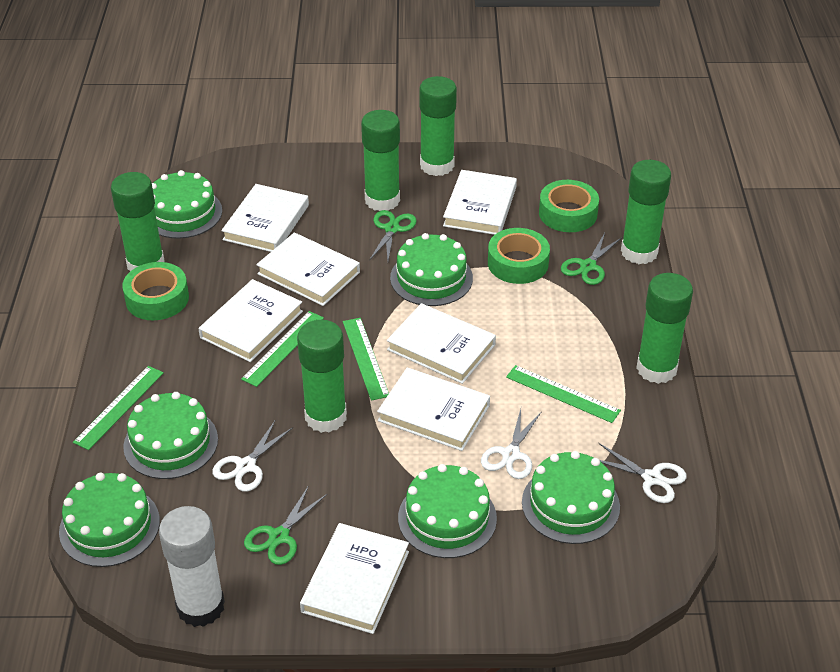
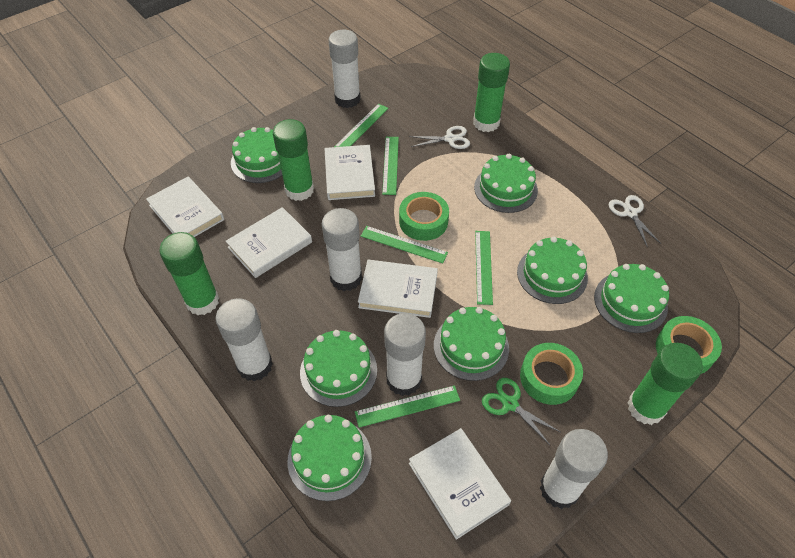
green cake: [59,473,160,567] [123,392,218,479] [152,170,222,239] [390,233,473,306] [398,464,497,558] [522,451,620,544] = 6 -> [231,127,282,183] [288,415,372,501] [300,330,377,407] [434,307,509,381] [474,154,538,213] [517,237,588,304] [594,264,669,333] = 7
green glue stick: [111,172,165,271] [297,320,347,433] [361,110,400,211] [419,76,457,176] [621,160,671,264] [636,273,693,384] = 6 -> [159,232,219,315] [273,119,314,201] [473,53,510,132] [627,343,703,425] = 4
green ruler: [73,366,164,450] [241,311,324,387] [343,318,389,401] [506,365,621,423] = 4 -> [334,104,389,147] [355,385,460,428] [361,226,448,263] [382,137,399,195] [475,231,493,305] = 5
green scissors: [244,485,327,565] [369,210,417,261] [561,233,621,285] = 3 -> [482,378,560,445] = 1
white book: [198,279,303,362] [221,184,309,252] [256,232,360,306] [300,523,409,634] [377,367,490,451] [387,303,496,384] [443,170,517,235] = 7 -> [146,176,224,237] [226,207,312,278] [325,145,375,200] [358,260,438,318] [409,428,511,540] = 5
white glue stick: [159,506,225,627] = 1 -> [216,298,273,382] [322,208,362,291] [329,30,361,108] [384,313,426,396] [540,429,608,509] = 5
white scissors: [213,419,293,492] [481,409,542,479] [598,443,687,503] = 3 -> [409,126,470,149] [609,195,661,247] = 2

